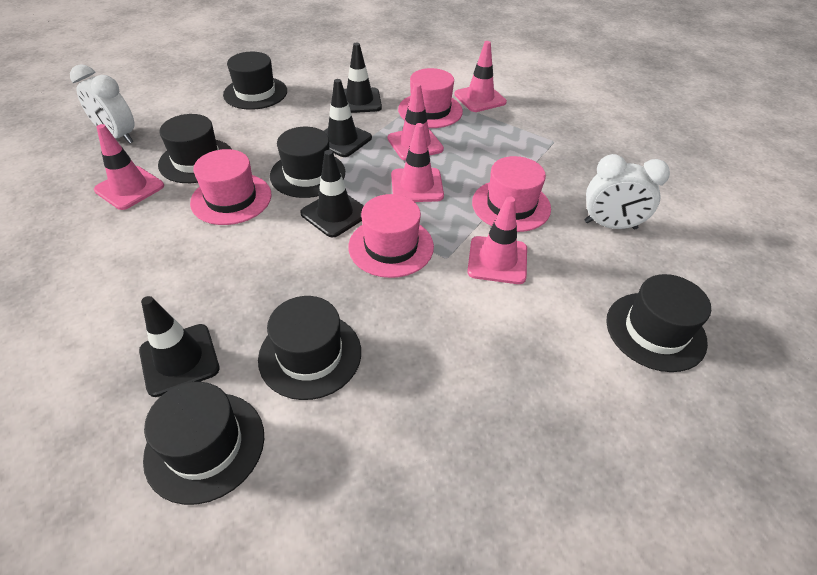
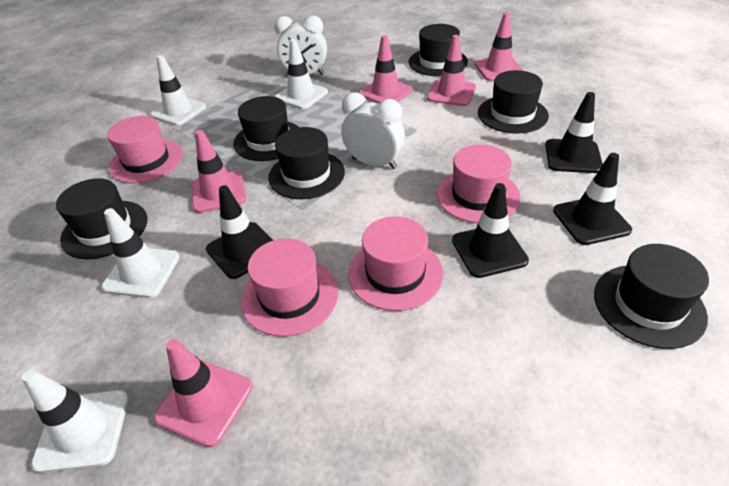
white traffic cone: none = 0 -> [22,370,129,473] [101,208,180,298] [150,55,206,126] [275,39,328,109] = 4

